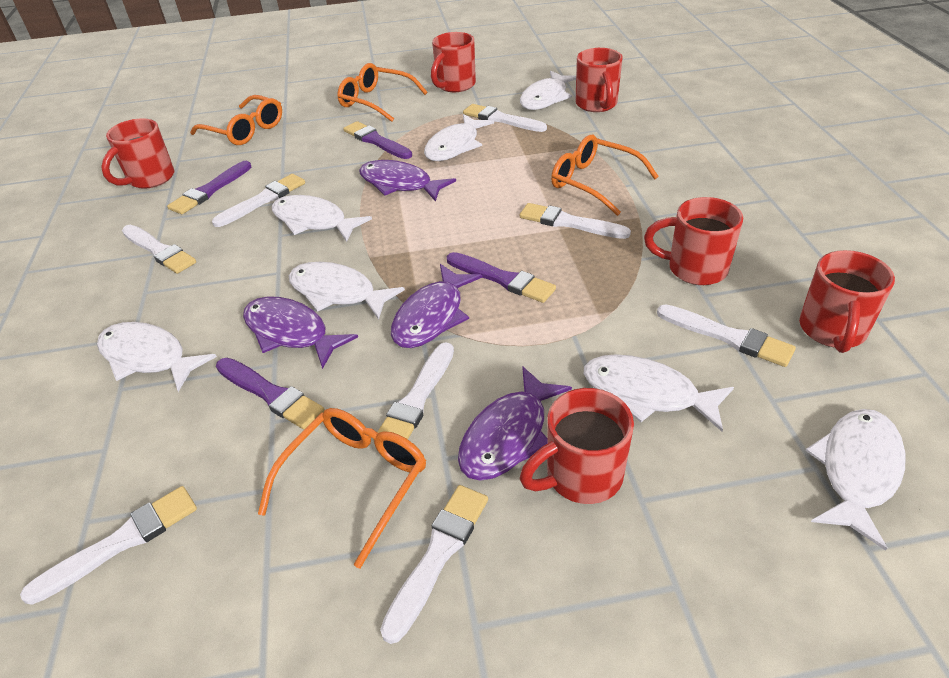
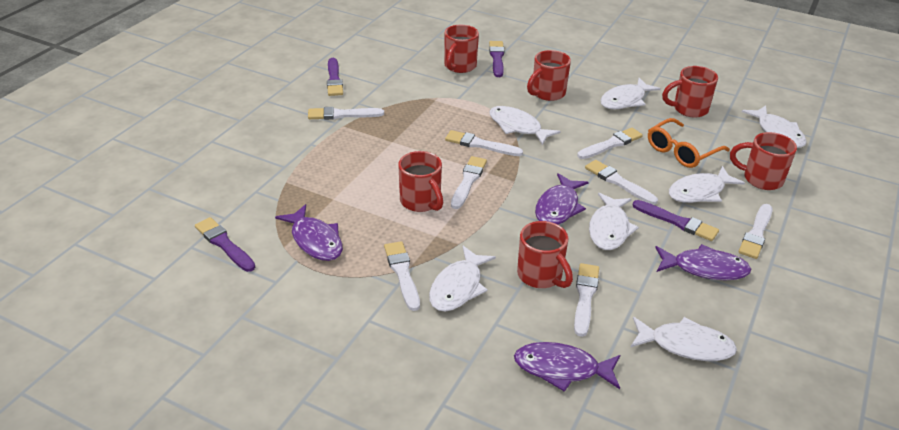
orange glasses: [190,95,282,145] [258,408,426,569] [338,63,427,122] [551,135,659,216] = 4 -> [648,118,730,168] = 1

